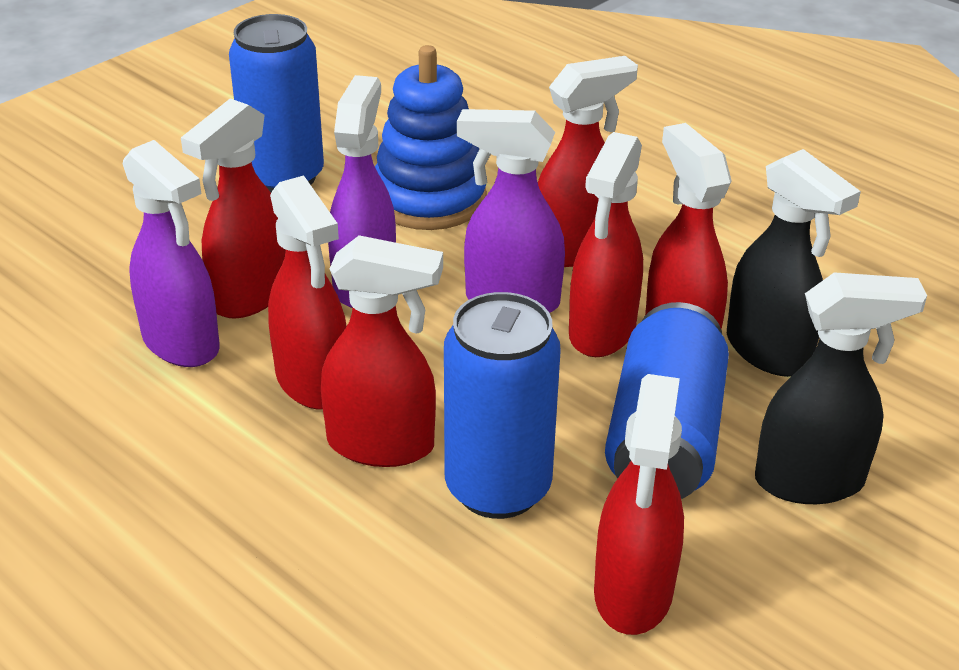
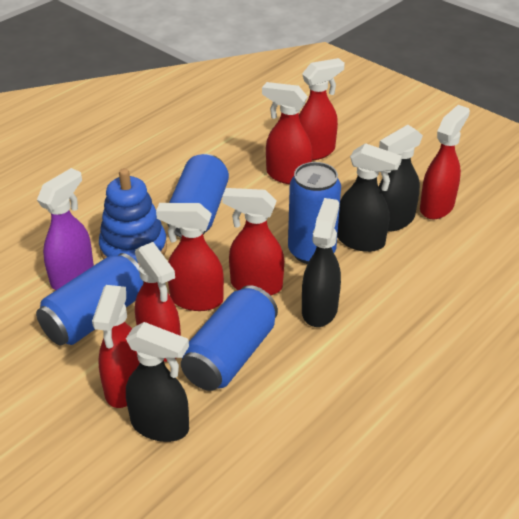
black spray bottle: [727,149,861,377] [755,272,927,504] = 2 -> [126,322,189,442] [302,198,341,327] [337,143,402,252] [378,125,423,232] = 4
blue can: [229,14,324,192] [444,292,561,519] [605,302,729,499] = 3 -> [36,253,144,345] [167,154,229,238] [181,285,278,391] [288,162,341,264] = 4
purple spray bottle: [123,140,220,367] [328,75,396,308] [457,109,565,313] = 3 -> [37,168,94,290] = 1

